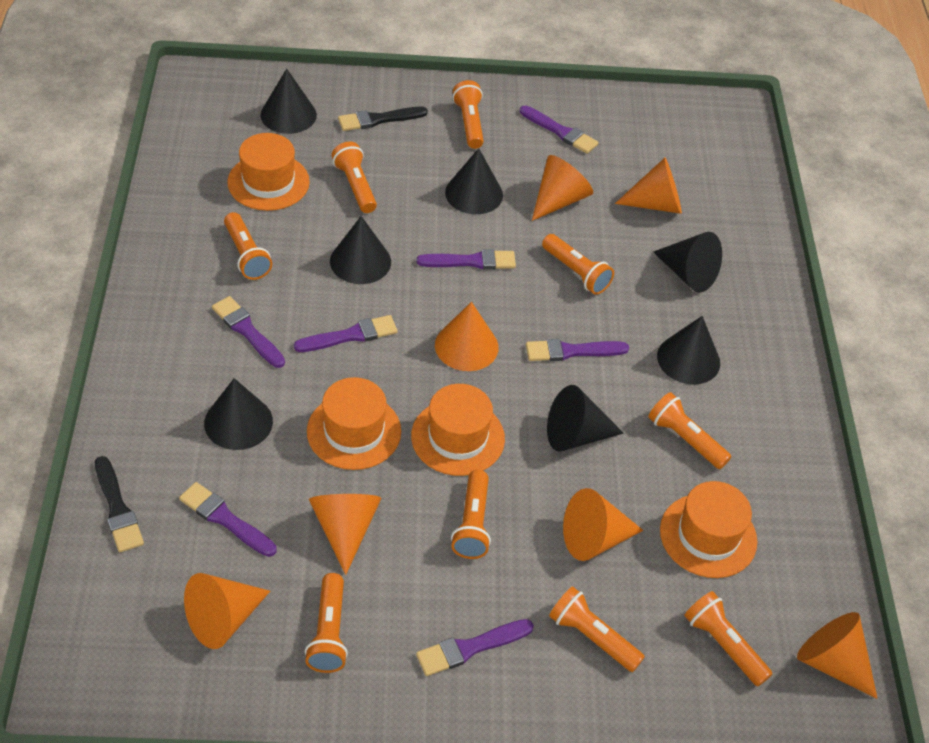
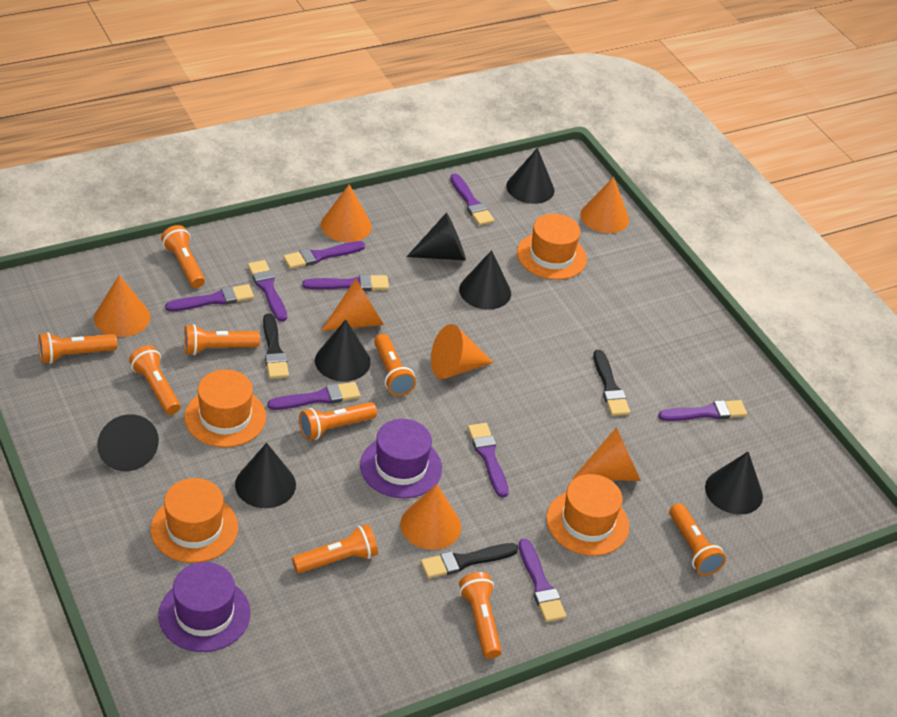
black brush: [95,456,144,552] [338,107,428,131] = 2 -> [263,313,289,379] [421,543,518,579] [593,350,630,416] = 3
purple brush: [179,482,277,557] [212,296,285,368] [294,315,397,352] [416,619,534,676] [417,249,516,270] [520,105,598,154] [526,339,629,361] = 7 -> [165,284,254,311] [248,260,287,321] [268,382,360,410] [283,241,365,269] [302,274,389,291] [450,174,495,226] [468,423,509,498] [518,539,566,622] [658,400,747,421] = 9
purple hat: none = 0 -> [158,562,251,652] [360,419,442,498] = 2

